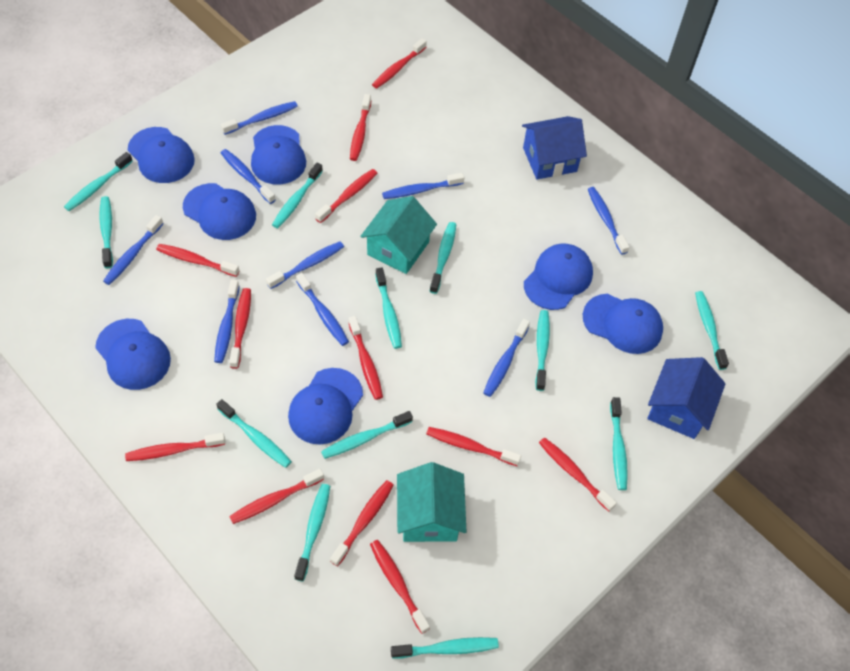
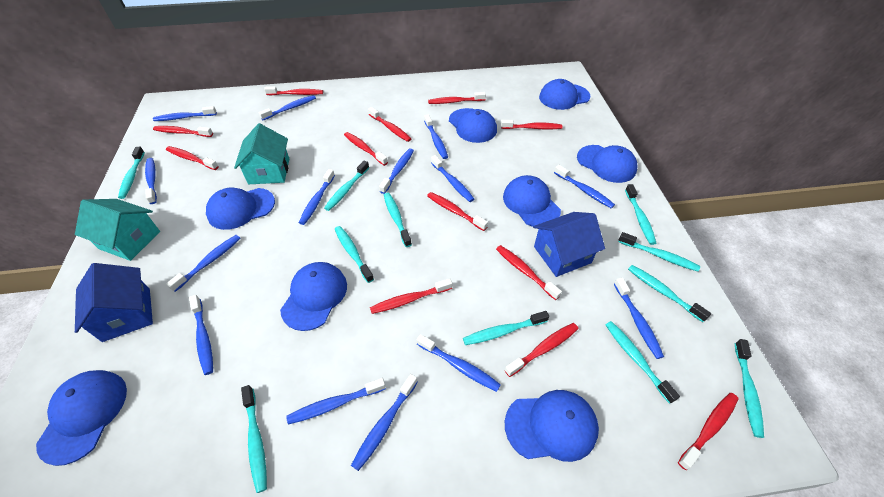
blue cap: [95,319,171,390] [128,127,195,183] [183,183,256,240] [251,125,306,185] [288,368,363,445] [524,244,593,310] [583,294,663,354] = 7 -> [36,370,127,466] [206,188,275,230] [280,262,347,331] [449,108,497,143] [503,175,561,227] [505,390,599,462] [539,79,591,110] [577,145,637,183] = 8
blue toothbrush: [103,215,164,285] [214,280,240,363] [221,101,298,135] [221,149,276,204] [266,242,344,289] [296,273,349,346] [382,173,464,199] [483,319,530,397] [588,187,629,255] = 9 -> [145,158,157,204] [153,106,217,121] [166,235,241,292] [189,295,213,375] [258,95,316,120] [286,378,386,425] [299,169,335,225] [351,374,418,471] [379,148,414,194] [417,334,501,392] [424,114,448,159] [431,155,474,202] [554,165,615,209] [614,277,664,359] = 14
turquoise toothbrush: [64,152,133,211] [99,196,113,268] [216,399,292,468] [272,163,323,228] [294,484,330,581] [321,411,413,459] [375,268,402,349] [391,637,499,659] [430,222,456,294] [535,310,550,391] [610,397,628,490] [695,291,729,370] = 12 -> [118,147,145,199] [241,385,267,493] [324,161,369,211] [335,226,374,283] [384,193,412,247] [463,311,549,345] [606,321,680,404] [618,232,700,272] [625,184,656,245] [628,265,711,322] [735,339,764,438] = 11

